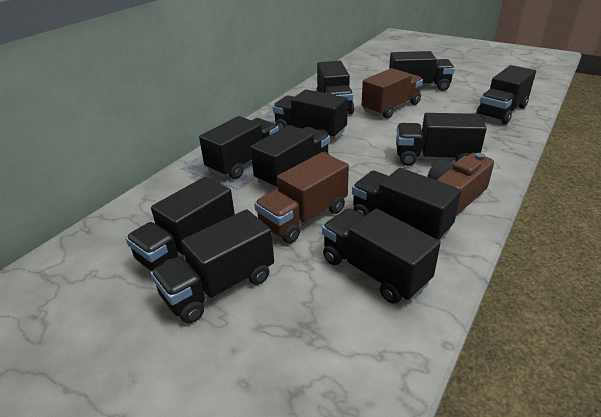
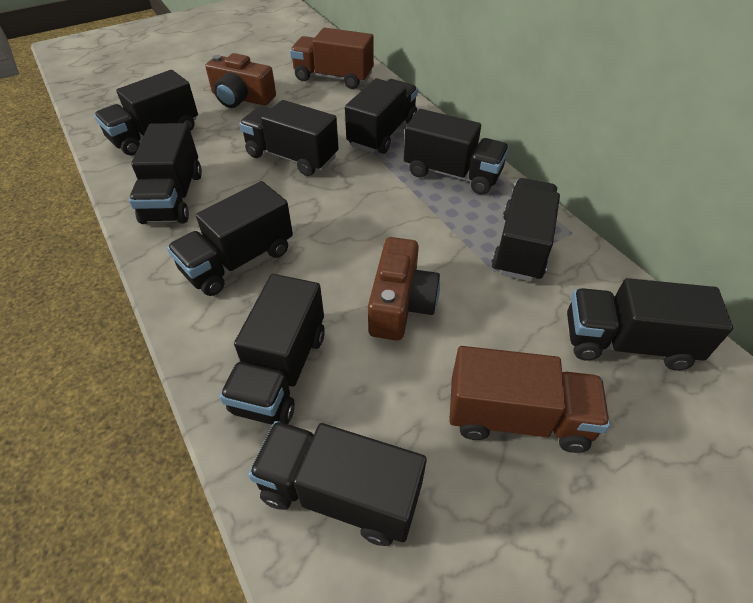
black truck: [126,176,235,271] [150,209,274,323] [199,116,279,179] [250,125,330,190] [273,89,348,139] [316,61,355,114] [322,208,441,304] [352,168,461,241] [389,51,455,91] [396,113,487,166] [476,65,536,125] = 11 -> [94,70,198,156] [129,123,202,224] [167,181,293,296] [219,274,325,425] [239,100,339,176] [248,421,427,546] [345,78,418,154] [404,109,509,195] [491,178,560,281] [567,278,733,370] = 10
brown camera: [427,153,494,216] = 1 -> [205,53,276,108] [368,237,440,341] = 2

